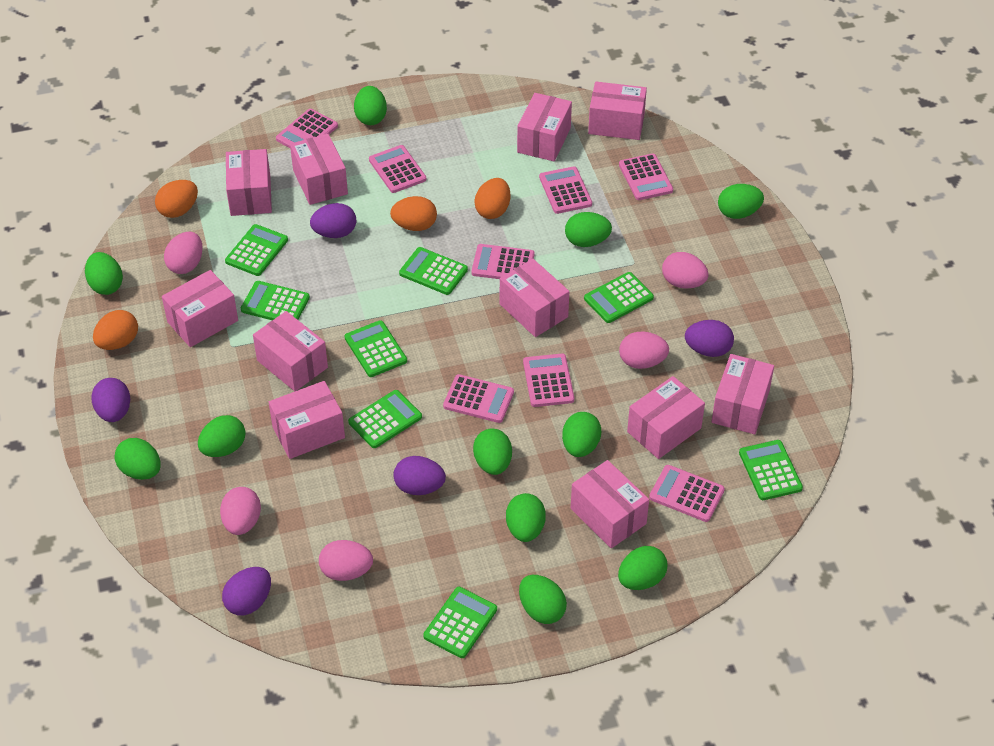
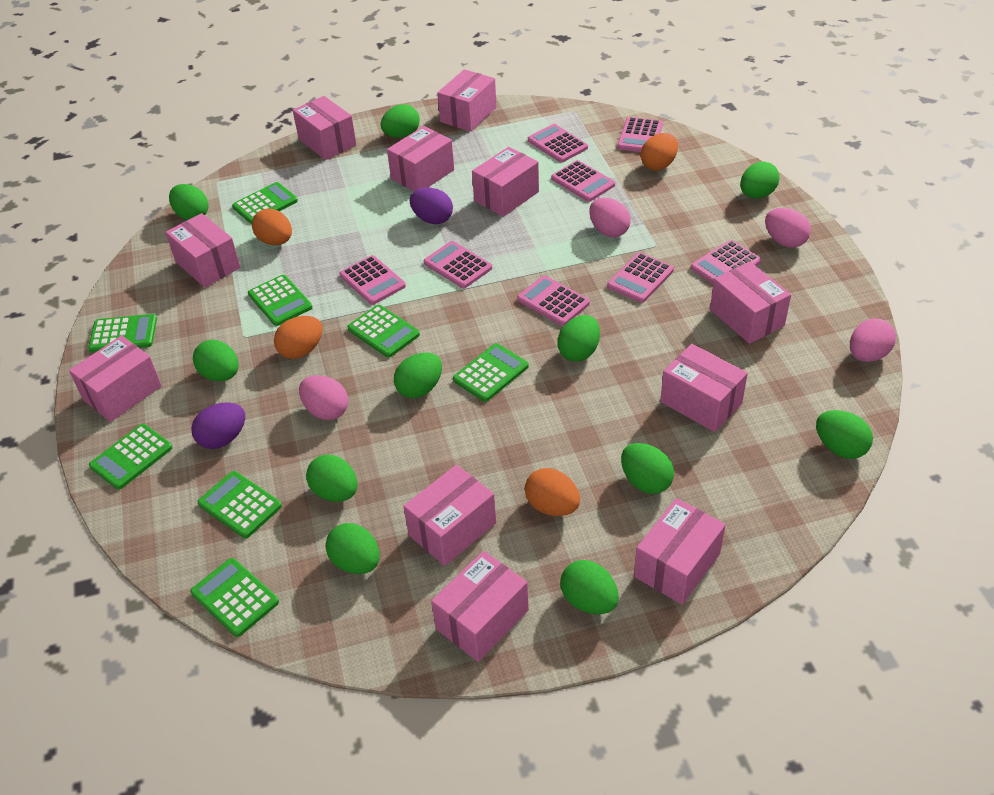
pink egg: [164,232,203,274] [220,487,261,535] [319,540,373,581] [619,332,669,369] [662,252,709,289] = 5 -> [299,375,348,420] [589,198,631,237] [765,208,811,248] [850,318,896,362] = 4
purple egg: [91,378,130,422] [222,567,271,616] [310,203,356,238] [393,456,446,495] [685,320,734,357] = 5 -> [191,402,245,449] [410,188,453,224] = 2

